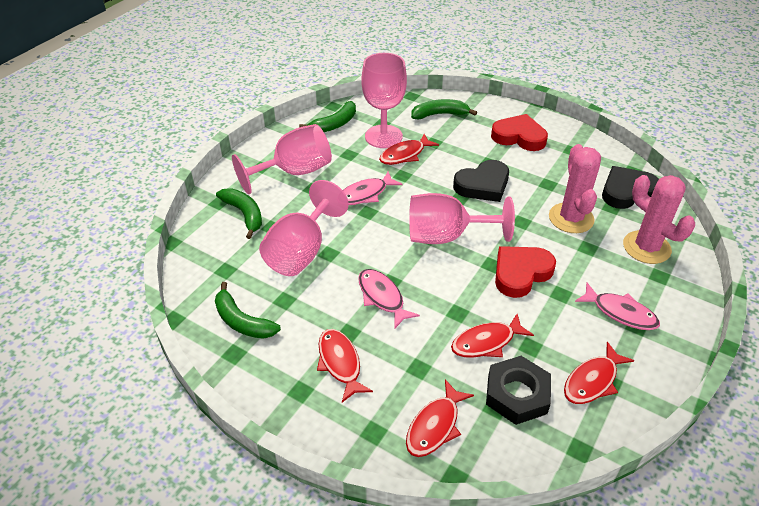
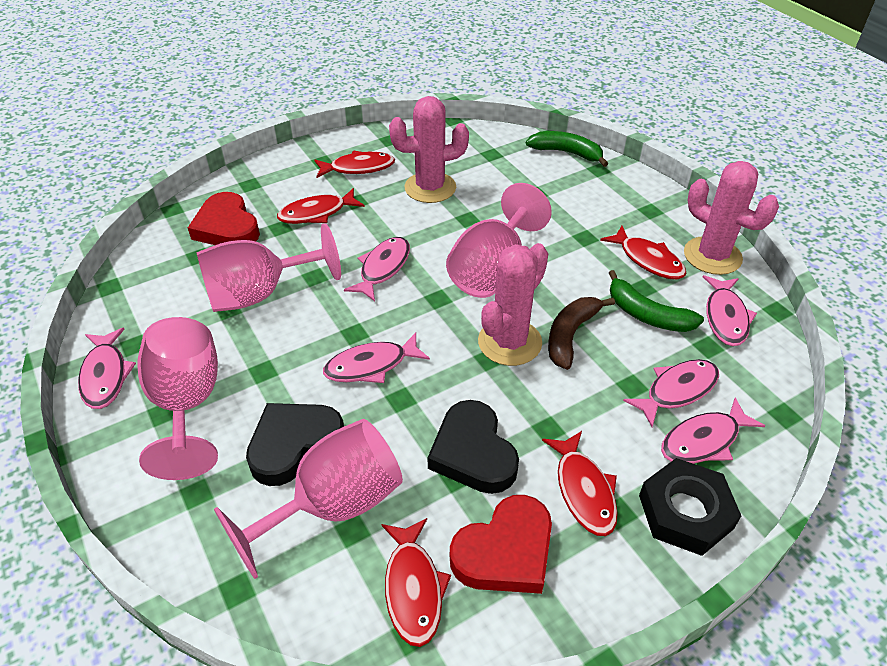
brown banana: none = 0 -> [548,297,615,370] = 1
green banana: [215,282,281,339] [216,188,262,239] [299,101,356,132] [411,99,477,120] = 4 -> [526,131,608,167] [609,270,704,332] = 2
pink cactus: [549,144,601,233] [623,175,695,264] = 2 -> [389,96,469,203] [478,243,548,366] [684,161,779,275] = 3
pink fish: [343,171,402,205] [358,269,420,328] [575,283,660,330] = 3 -> [78,328,136,409] [323,332,430,383] [344,237,410,301] [623,359,719,427] [661,397,765,464] [703,275,757,346] = 6

